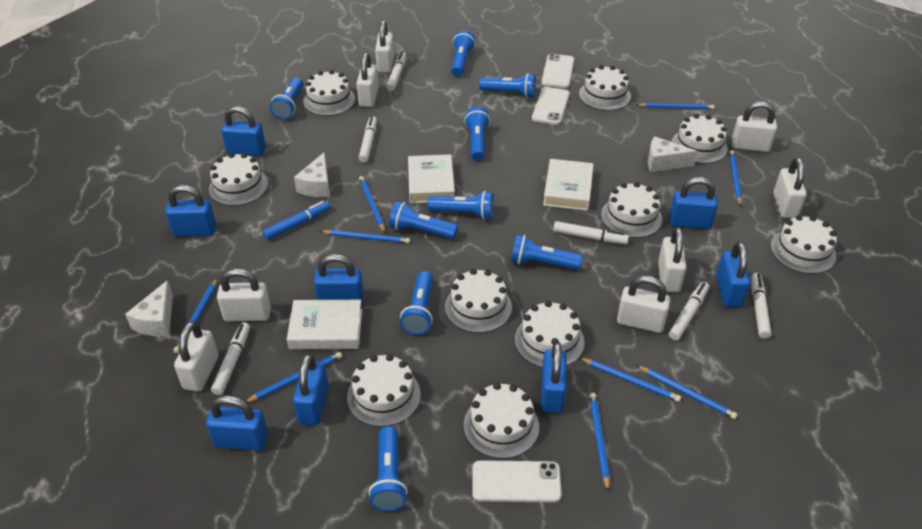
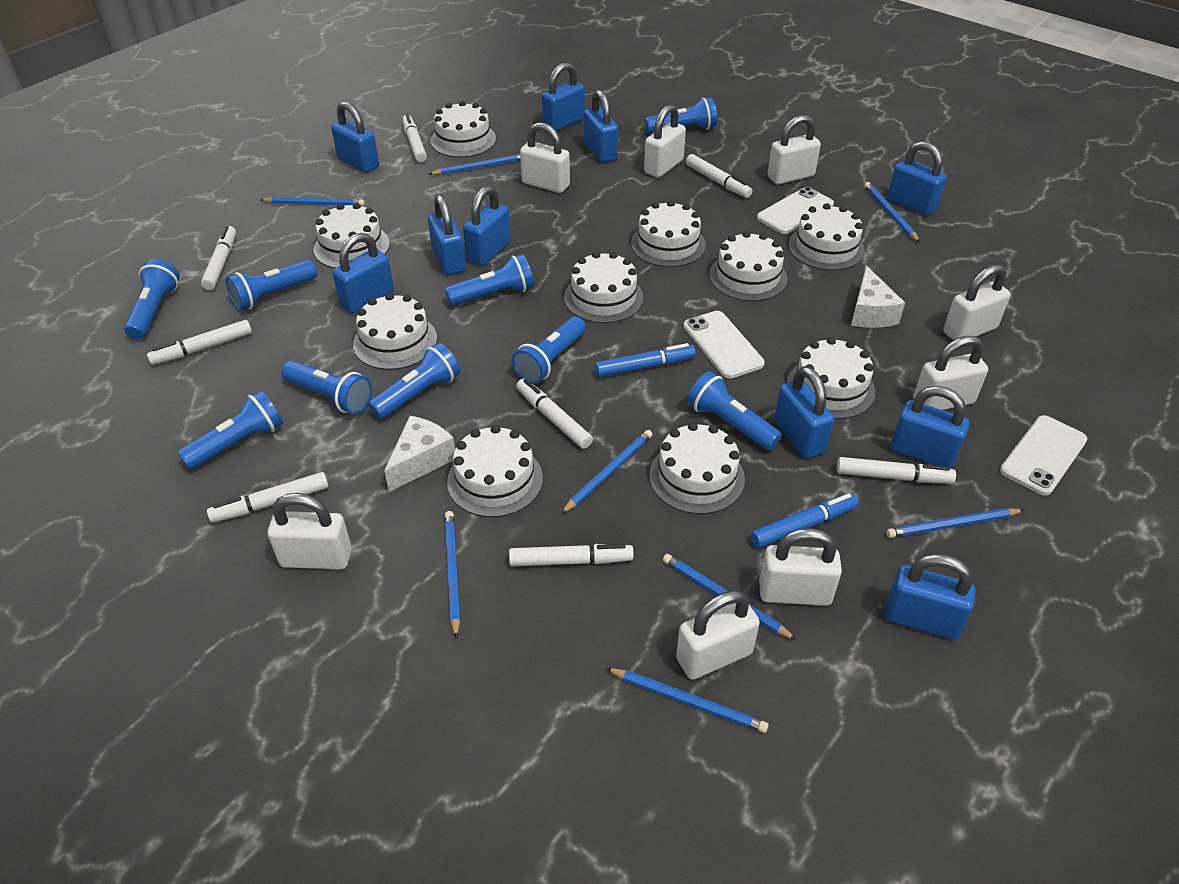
blue marker: [262,201,330,240] = 1 -> [595,343,696,377] [751,493,859,548] = 2
blue padlock: [165,185,216,236] [206,395,268,451] [221,106,266,156] [293,354,329,425] [314,254,364,305] [541,342,567,413] [669,177,718,229] [716,242,751,307] = 8 -> [331,101,379,173] [333,233,394,313] [428,195,466,275] [463,186,511,265] [542,63,585,131] [584,90,619,163] [774,366,834,458] [885,554,976,639] [888,141,947,216] [891,386,970,469] = 10
blue pencil: [173,278,218,353] [246,352,342,403] [320,230,410,244] [359,176,385,233] [580,358,681,402] [589,393,610,492] [636,365,738,419] [637,103,715,110] [729,150,742,207] = 9 -> [260,197,365,206] [429,154,520,175] [445,511,460,639] [561,430,653,514] [606,668,769,733] [663,554,797,640] [864,182,920,242] [886,508,1024,538] = 8
white book: [287,300,362,349] [408,154,455,203] [543,159,594,211] = 3 -> none = 0
white cheese: [125,280,173,336] [294,152,330,197] [648,136,697,172] = 3 -> [384,416,455,492] [851,266,905,328] = 2
white marker: [211,322,250,395] [359,116,377,163] [386,52,406,91] [553,221,629,244] [669,282,709,340] [751,273,772,339] = 6 -> [147,320,252,365] [201,226,236,290] [207,472,329,523] [402,114,427,162] [509,544,634,566] [516,379,593,449] [686,154,752,198] [837,457,956,484] = 8

